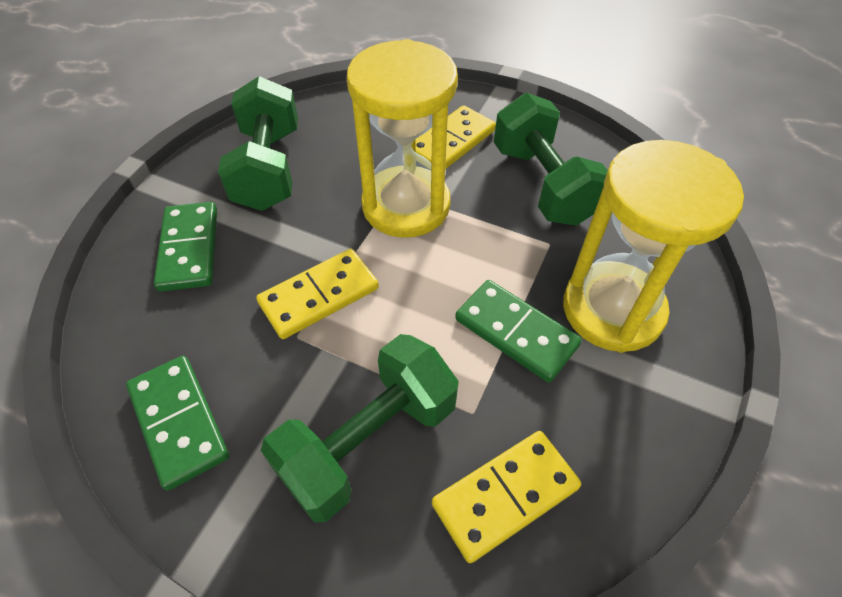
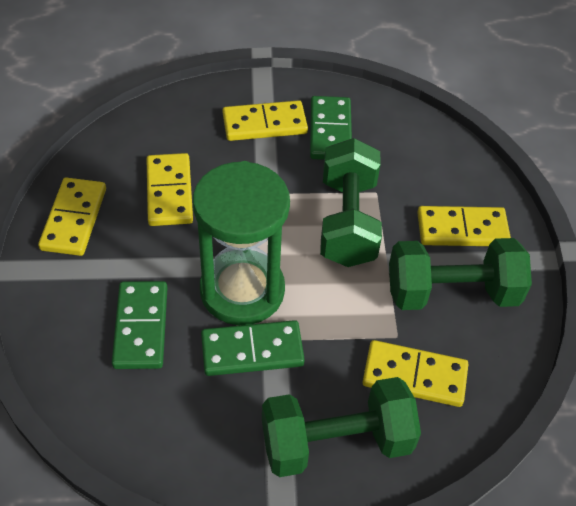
green hourglass: none = 0 -> [193,161,290,325] = 1
yellow domino: [256,249,379,339] [415,105,496,169] [432,431,581,563] = 3 -> [38,177,106,256] [147,153,193,226] [222,100,308,141] [363,340,468,407] [417,206,511,246] = 5
yellow hourglass: [347,39,458,238] [563,140,744,353] = 2 -> none = 0

